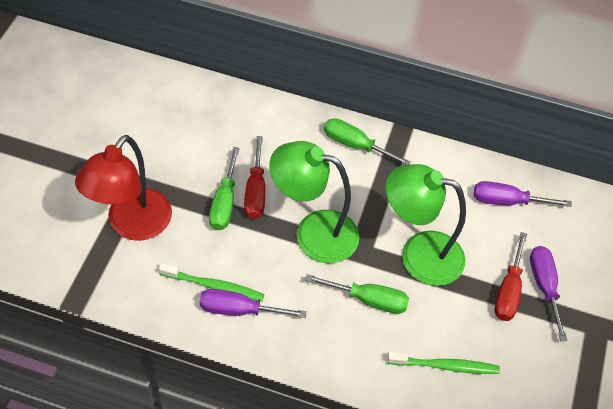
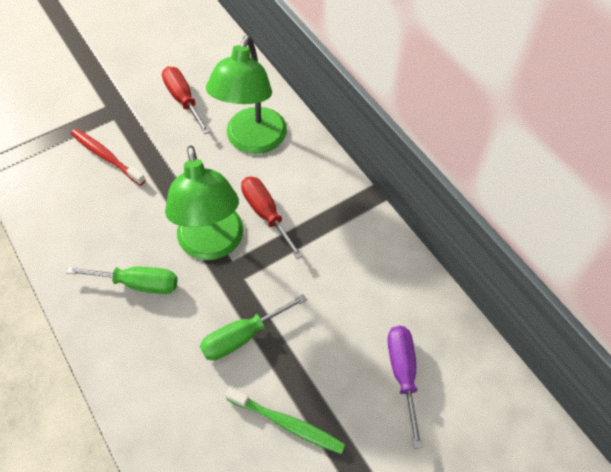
green screwdriver: [209,147,240,230] [305,274,409,314] [324,118,411,165] = 3 -> [66,266,178,294] [200,294,307,360] = 2
green toothbrush: [159,263,264,302] [387,352,500,374] = 2 -> [225,388,345,454] = 1
purple screwdriver: [200,289,307,318] [474,181,572,207] [530,246,568,341] = 3 -> [387,326,423,448] = 1
red lamp: [75,135,172,241] = 1 -> none = 0
red toothbrush: none = 0 -> [71,129,146,186] = 1

